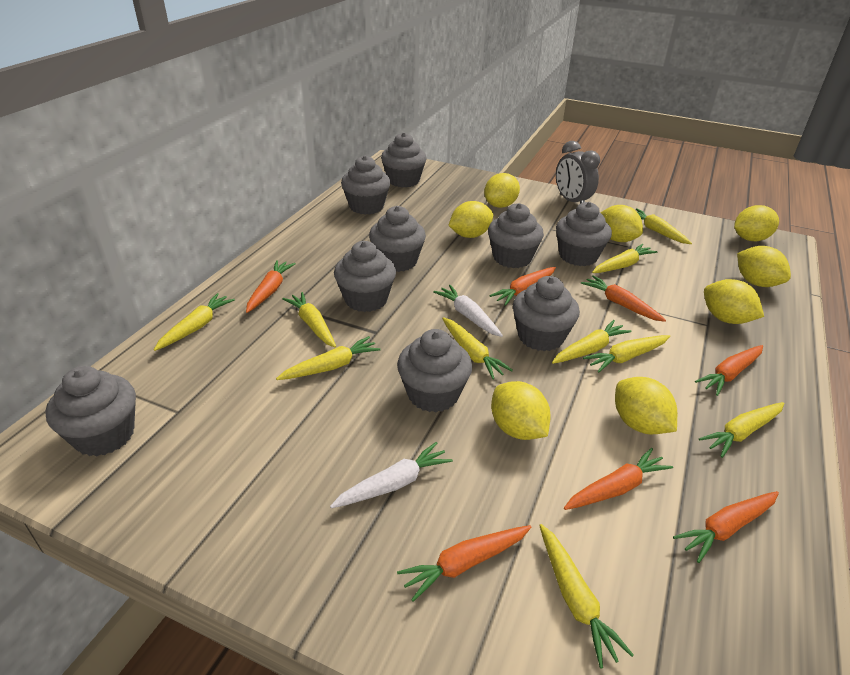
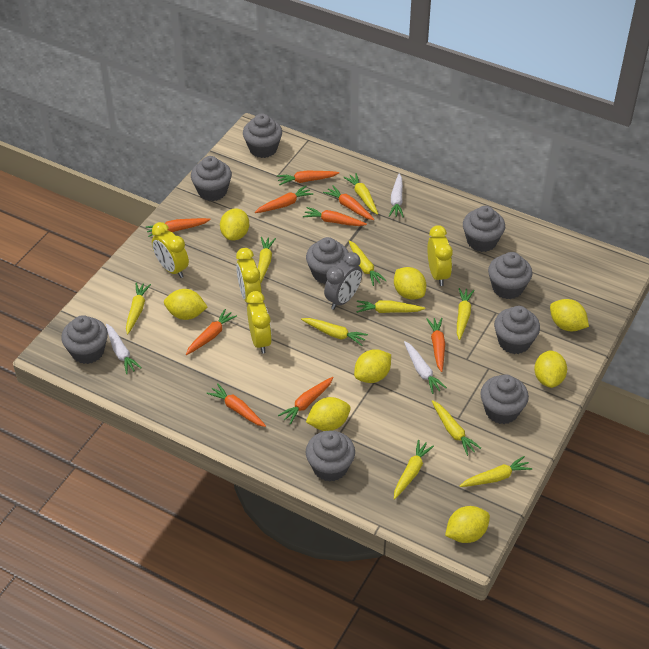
orange carrot: [246,260,296,313] [397,525,531,602] [489,267,556,306] [564,448,673,510] [581,275,666,322] [673,491,779,563] [695,345,763,396] = 7 -> [146,218,211,237] [186,309,237,355] [206,383,266,427] [255,186,313,213] [277,171,339,185] [278,377,334,425] [303,207,367,226] [323,185,374,220] [426,318,445,372] = 9
white carrot: [330,442,453,508] [433,285,503,337] = 2 -> [106,324,142,374] [389,173,404,217] [404,341,447,394] = 3
yellow clock: none = 0 -> [152,222,189,278] [236,248,262,303] [247,291,272,354] [428,225,453,286] = 4

